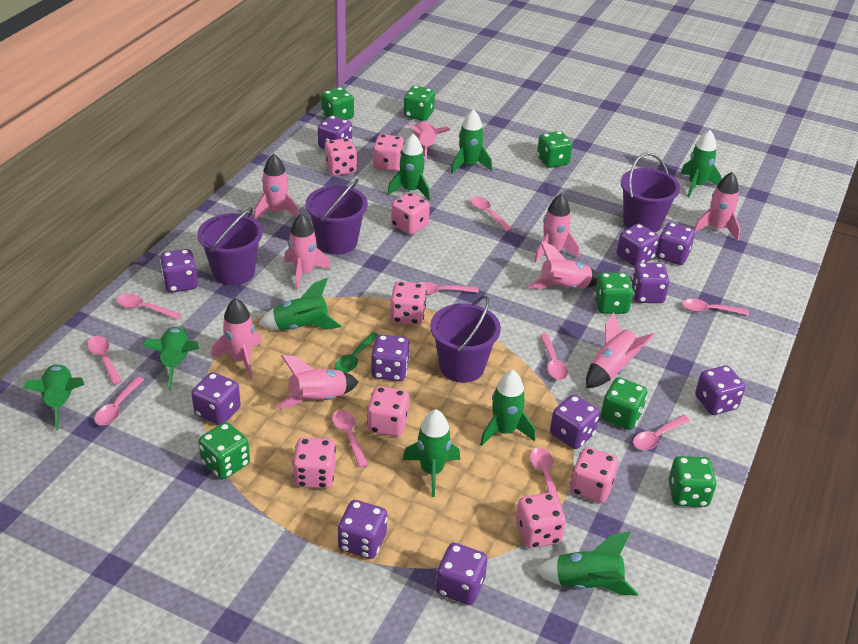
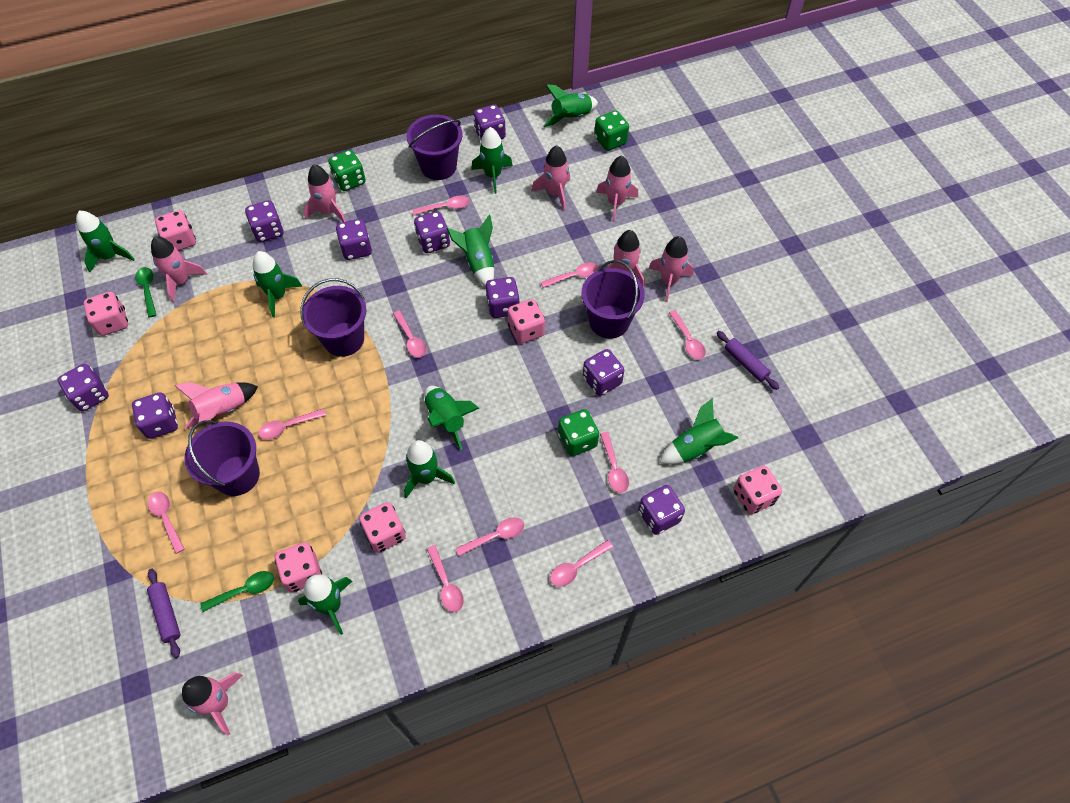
green dice: [198,422,250,479] [321,87,354,120] [404,86,435,121] [537,131,573,168] [594,273,634,314] [601,377,647,430] [668,456,717,507] = 7 -> [328,150,366,191] [558,409,599,456] [594,110,629,151] = 3
green spoon: [335,332,379,373] = 1 -> [135,267,156,318] [200,571,274,612] = 2
pink dice: [292,437,336,489] [325,138,357,176] [367,386,409,437] [373,134,405,171] [390,281,427,325] [391,192,430,235] [516,492,566,548] [570,447,618,503] = 8 -> [84,292,128,336] [155,210,196,251] [275,542,322,592] [359,502,406,553] [508,299,545,344] [733,466,782,514] = 6
pink rocket: [211,298,262,379] [254,153,299,220] [276,355,358,409] [284,213,331,290] [408,120,450,163] [527,241,599,289] [534,193,579,263] [586,312,656,388] [694,172,740,241] = 9 -> [151,236,207,302] [174,382,258,429] [182,672,243,735] [303,164,346,222] [531,145,570,211] [596,155,638,222] [606,230,645,288] [649,236,694,302] = 8
purple dice: [160,249,198,293] [191,372,241,425] [318,116,352,149] [338,500,387,559] [371,334,410,381] [436,543,488,605] [550,395,600,449] [617,224,659,266] [631,263,669,303] [656,222,695,265] [695,365,745,415] = 11 -> [58,364,109,411] [132,392,178,439] [245,200,284,242] [336,219,372,260] [414,211,450,253] [473,105,506,140] [486,277,520,318] [583,349,624,396] [638,485,685,535] = 9
purple rolling pin: none = 0 -> [147,568,181,658] [717,331,779,390] = 2

